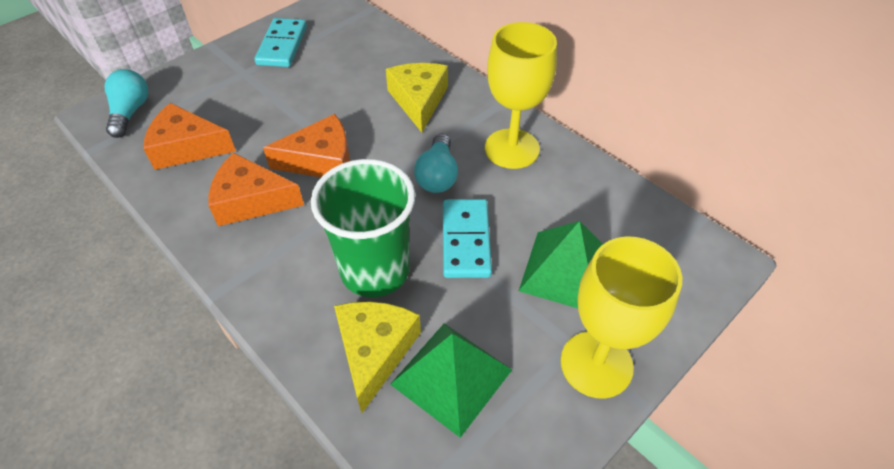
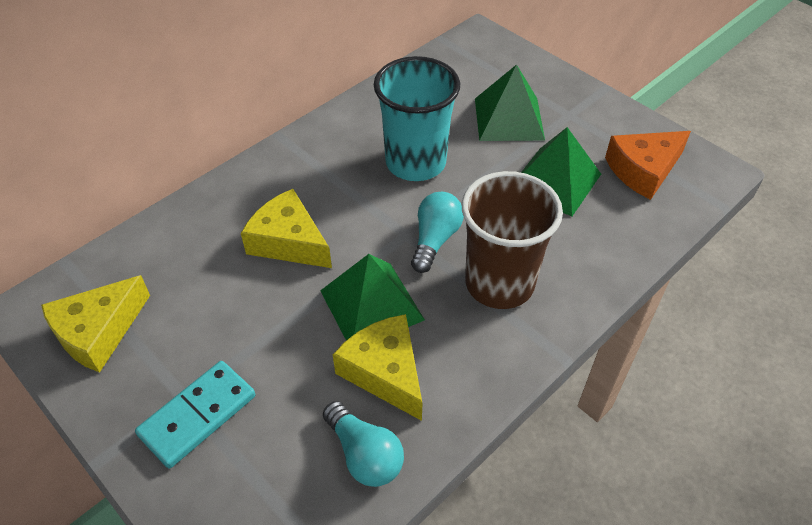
brown cup: none = 0 -> [462,171,563,309] = 1
green cup: [311,159,415,297] = 1 -> none = 0
green pyramid: [390,323,512,438] [519,221,603,308] = 2 -> [320,254,425,340] [475,64,545,141] [521,127,601,216] = 3
orange cheese: [143,103,236,170] [209,152,304,226] [263,114,350,177] = 3 -> [605,131,691,200] = 1
turquoise cup: none = 0 -> [374,56,460,181] = 1
turquoise domino: [255,18,307,67] [443,199,492,278] = 2 -> [135,361,255,468] = 1
yellow cheese: [334,301,421,413] [386,63,448,132] = 2 -> [41,275,150,373] [241,189,332,268] [333,314,422,421] = 3
yellow goblet: [485,22,557,169] [560,237,682,399] = 2 -> none = 0

